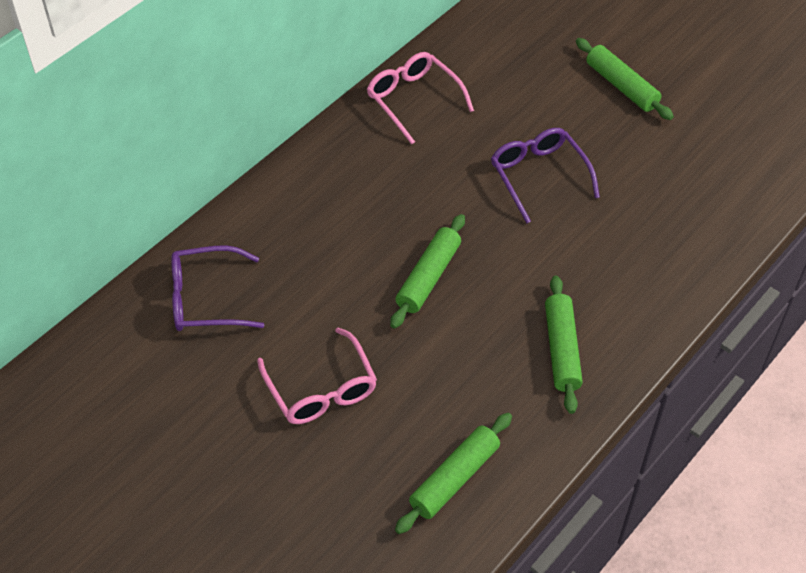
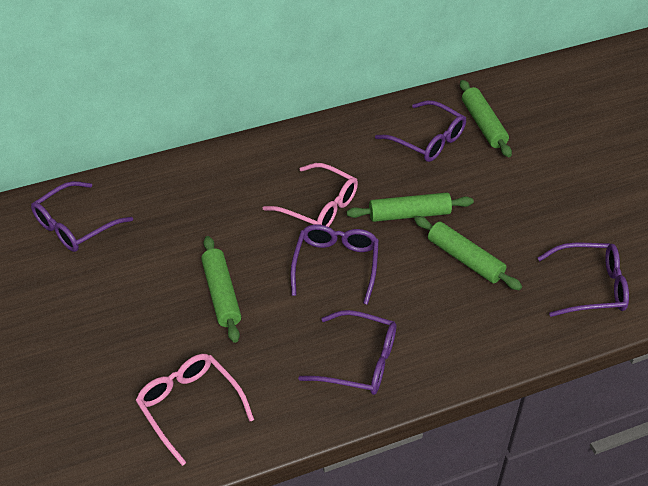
purple glasses: [171,246,264,331] [491,128,600,223] = 2 -> [31,181,133,252] [290,225,379,305] [298,310,396,395] [375,100,466,162] [538,243,629,317] = 5

